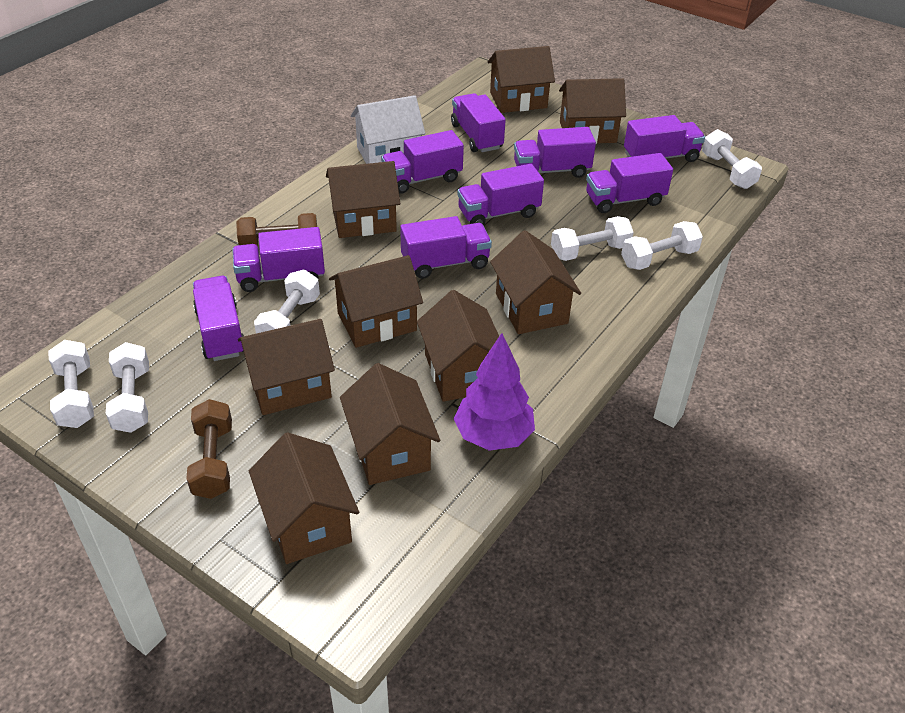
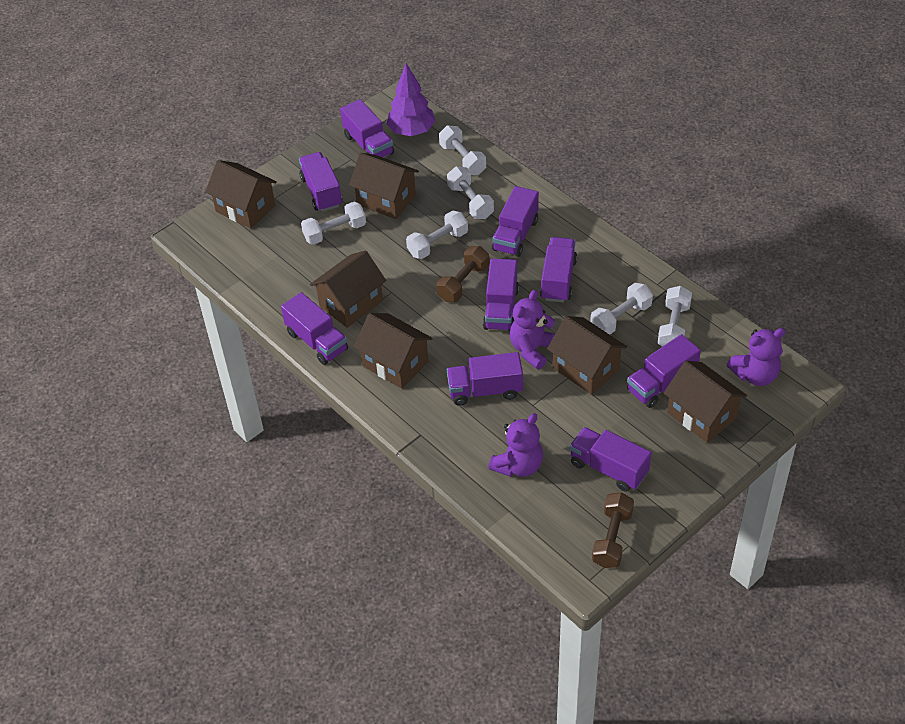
brown house: [238,319,335,415] [249,432,359,564] [326,161,400,238] [329,255,423,348] [340,363,440,485] [417,290,499,402] [488,46,555,113] [490,230,581,334] [559,78,626,144] = 9 -> [205,160,277,229] [310,250,386,328] [349,153,419,219] [354,313,433,389] [547,316,627,395] [664,361,747,443] = 6
purple teddy bear: none = 0 -> [488,413,543,477] [510,290,555,369] [727,328,785,386] = 3
white house: [351,95,425,164] = 1 -> none = 0

